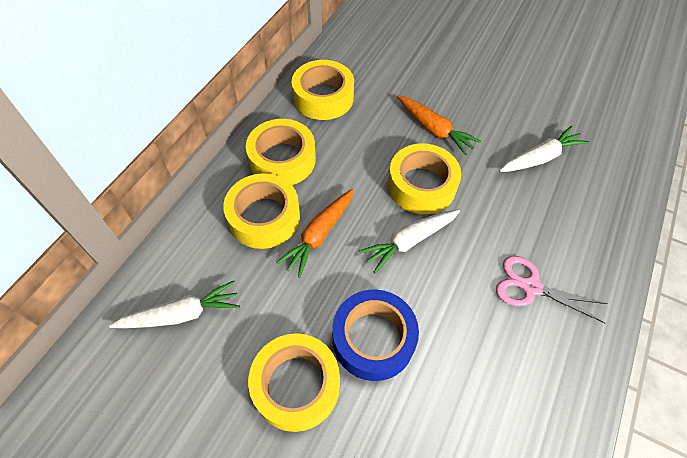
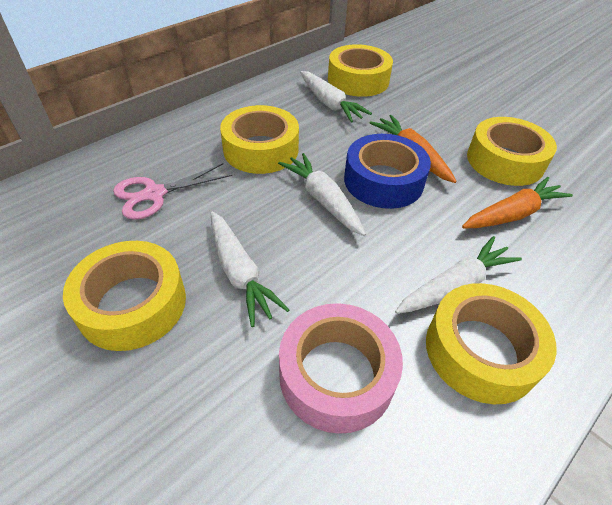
pink tape: none = 0 -> [279,303,403,434] = 1
white carrot: [109,281,240,328] [359,210,460,273] [499,126,589,172] = 3 -> [211,212,290,327] [278,153,366,236] [300,71,372,123] [395,236,522,314] = 4

